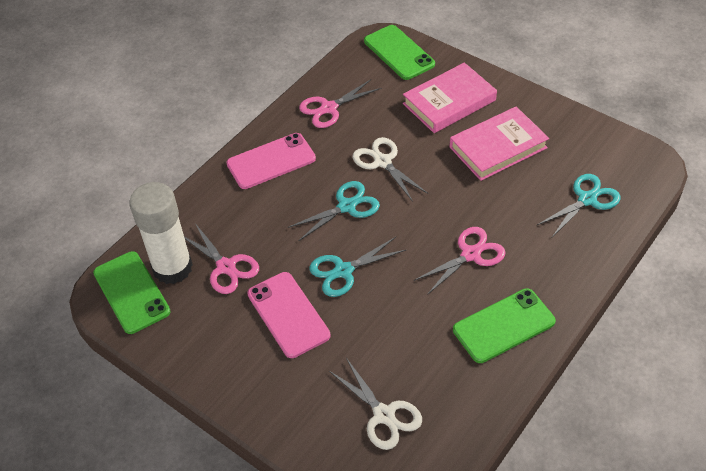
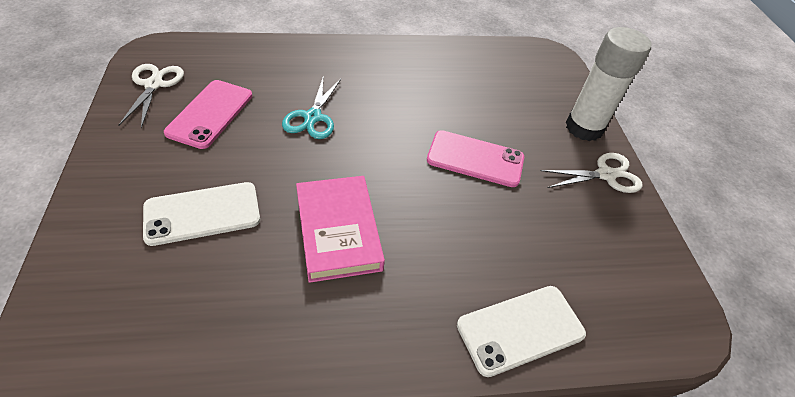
green phone: [93,251,171,334] [364,25,435,80] [453,288,556,363] = 3 -> none = 0
pink book: [403,63,497,133] [450,106,549,181] = 2 -> [296,176,385,283] = 1
pink scissors: [184,223,259,294] [299,79,381,128] [414,227,506,295] = 3 -> none = 0
turquoise scissors: [288,181,380,241] [309,237,406,297] [537,174,621,237] = 3 -> [282,75,342,139] = 1
white phone: none = 0 -> [143,182,260,246] [457,286,586,377] = 2

